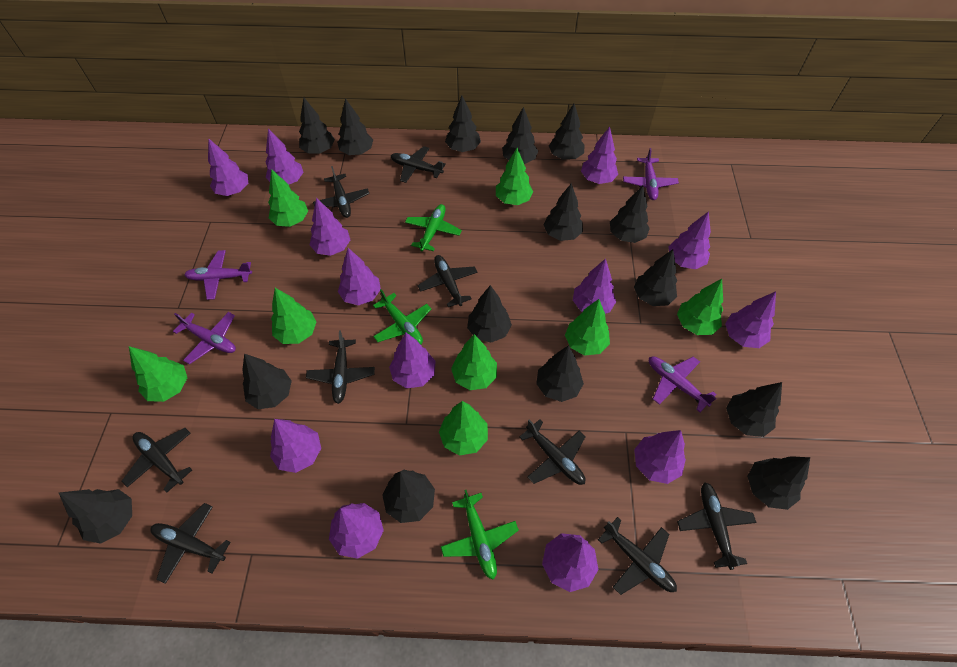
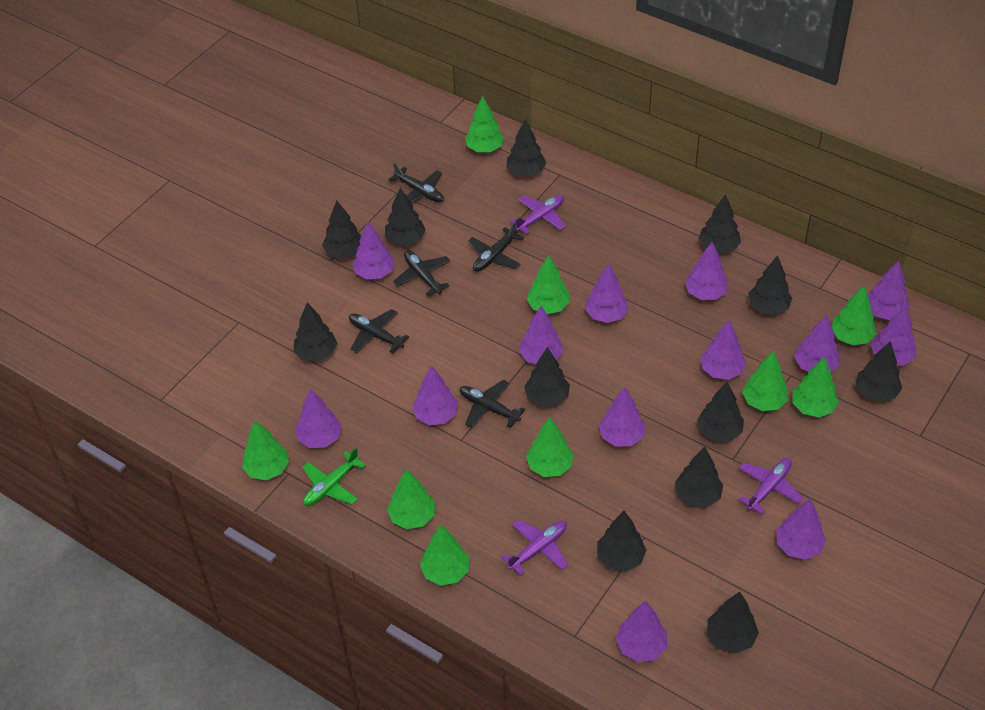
black plane: [122,428,192,492] [150,503,230,584] [306,331,375,404] [313,166,369,218] [391,146,446,183] [418,255,478,307] [519,419,586,485] [598,517,677,595] [677,482,757,570] = 9 -> [349,309,409,353] [389,163,444,203] [393,250,450,296] [460,380,525,428] [468,222,524,272] = 5
black tree: [59,489,132,544] [242,354,292,409] [299,97,335,154] [337,98,373,155] [382,470,435,523] [445,96,481,152] [467,285,512,342] [502,107,538,164] [536,345,584,402] [544,183,583,241] [549,104,585,160] [610,185,650,243] [634,249,677,306] [726,382,782,437] [747,456,810,510] = 15 -> [294,303,337,361] [322,200,362,259] [385,188,426,245] [507,119,546,177] [524,347,570,406] [597,511,647,571] [675,447,723,507] [697,382,744,441] [699,194,741,253] [707,592,759,653] [748,255,792,315] [856,341,902,402] = 12
green plane: [373,289,431,345] [405,204,462,251] [441,490,519,580] = 3 -> [303,448,366,506] = 1
green tree: [129,346,187,402] [268,169,308,227] [271,288,317,344] [439,401,488,456] [451,334,497,390] [496,148,533,205] [565,299,610,356] [677,279,723,335] = 8 -> [242,420,289,480] [387,469,435,529] [420,525,469,586] [465,96,504,152] [526,417,573,477] [527,255,570,314] [742,351,788,411] [792,356,839,417] [832,286,876,345] = 9
purple plane: [173,312,236,364] [184,250,252,300] [623,148,679,200] [649,356,717,412] = 4 -> [501,519,568,576] [510,195,566,234] [738,458,803,514] = 3

